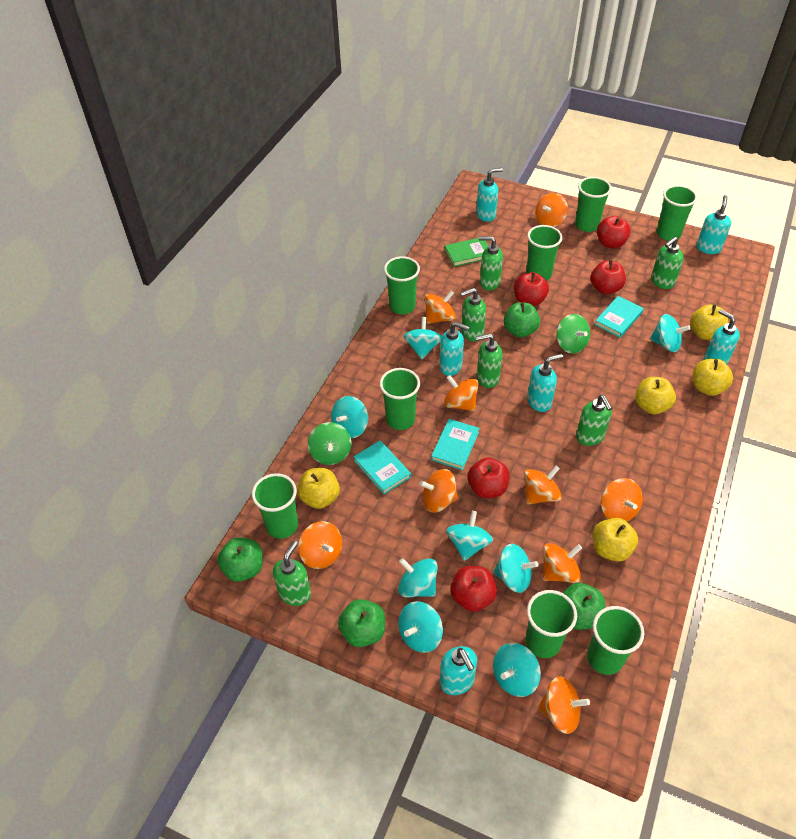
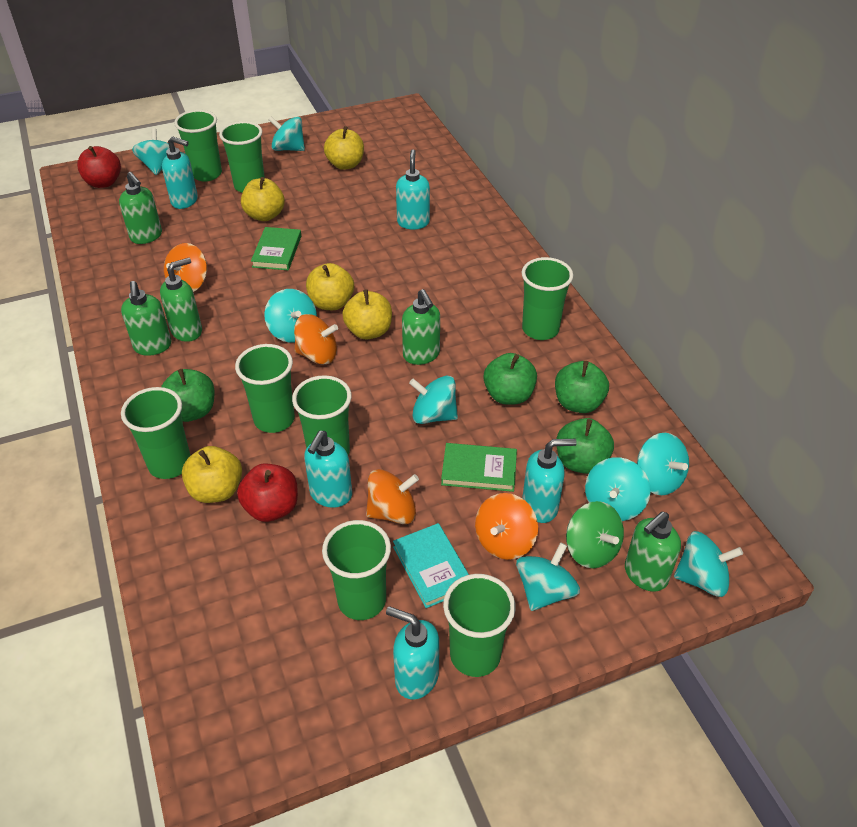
green book: [445,238,489,267] = 1 -> [251,227,301,270] [441,443,517,492] = 2
green soap dispenser: [273,541,311,606] [460,288,486,341] [476,334,502,388] [479,236,503,290] [576,395,612,446] [651,237,683,289] = 6 -> [119,172,162,244] [121,281,171,356] [160,258,202,342] [402,289,440,365] [625,512,681,592] = 5
green spinning top: [308,422,351,465] [556,314,590,354] = 2 -> [566,501,624,568] = 1
orange spinning top: [298,521,342,569] [419,469,458,513] [425,291,456,324] [444,375,479,411] [524,466,562,504] [535,193,568,227] [538,676,590,734] [543,543,582,583] [601,478,643,522] = 9 -> [164,243,207,292] [294,314,338,364] [366,469,419,524] [475,493,538,560] = 4
red apple: [450,566,497,612] [468,458,510,498] [514,272,549,306] [590,260,626,294] [597,216,631,248] = 5 -> [77,146,121,188] [237,463,298,522] = 2
turquoise book: [354,440,411,494] [431,419,480,470] [594,296,644,338] = 3 -> [393,523,469,608] = 1
turquoise soap dispenser: [439,322,469,376] [439,646,477,695] [476,168,503,222] [527,354,563,412] [697,195,731,254] [703,309,740,364] = 6 -> [162,136,198,209] [304,431,352,508] [386,606,439,700] [396,149,430,229] [522,439,577,523] = 5

